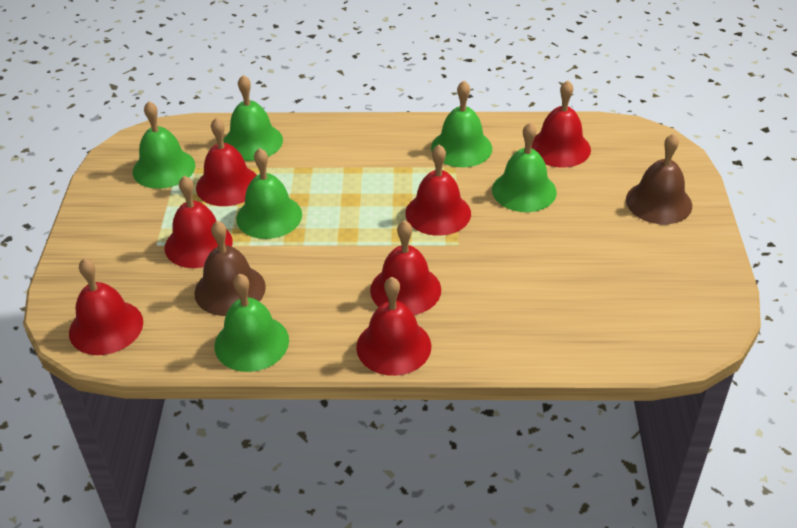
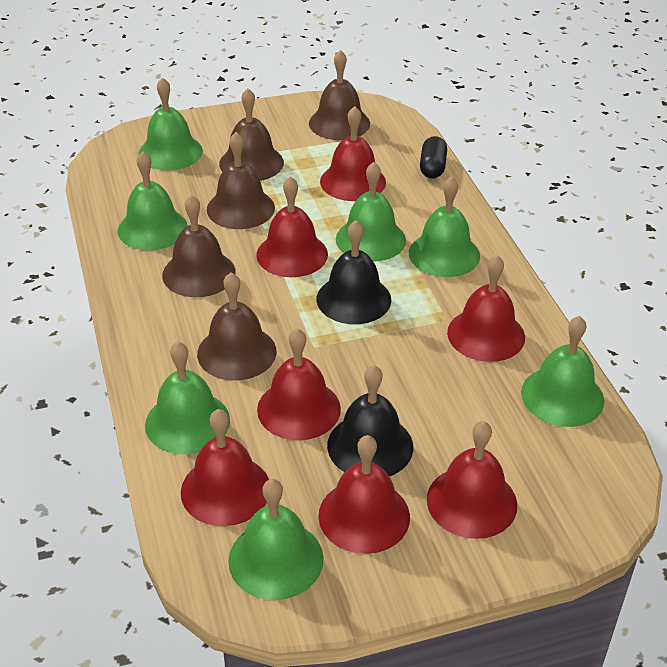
black bell: none = 0 -> [317,220,391,324] [327,365,413,476] = 2
black capsule: none = 0 -> [420,136,447,179] = 1
brown bell: [194,221,266,316] [626,133,692,224] = 2 -> [162,195,236,297] [197,272,277,381] [207,132,275,229] [219,88,284,181] [309,50,370,140] = 5
green bell: [133,101,195,189] [214,274,289,372] [223,75,283,161] [236,148,302,239] [431,81,492,167] [492,122,557,212] = 6 -> [118,151,188,250] [138,77,203,170] [145,341,230,454] [228,479,324,600] [336,162,406,262] [409,176,480,277] [521,316,604,427] = 7

